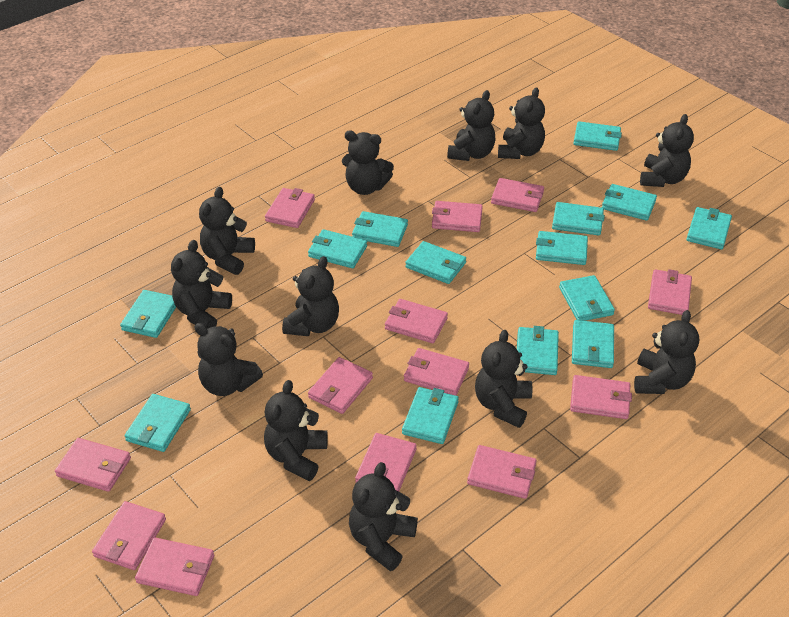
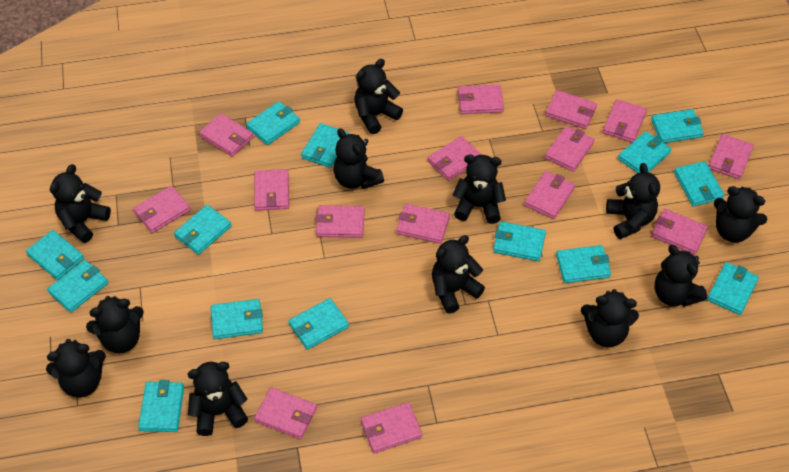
pink wallet: [55,438,131,492] [92,501,166,570] [135,537,214,596] [265,188,315,228] [308,357,373,414] [355,433,417,492] [385,299,448,343] [404,348,469,396] [432,201,483,232] [467,445,536,499] [491,178,544,212] [570,375,632,419] [648,269,692,315] = 13 -> [133,186,191,233] [199,113,254,157] [254,169,289,211] [254,387,317,439] [315,205,365,238] [361,402,422,454] [396,204,450,244] [428,136,482,181] [458,85,504,114] [524,171,575,219] [545,90,597,129] [545,126,595,172] [603,99,647,143] [651,209,708,255] [708,134,754,180] = 15

